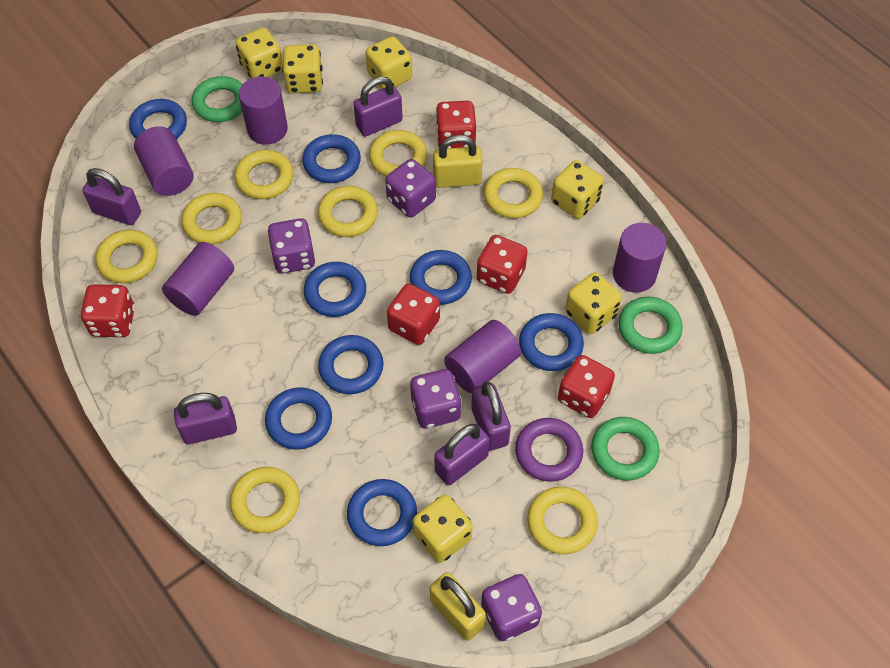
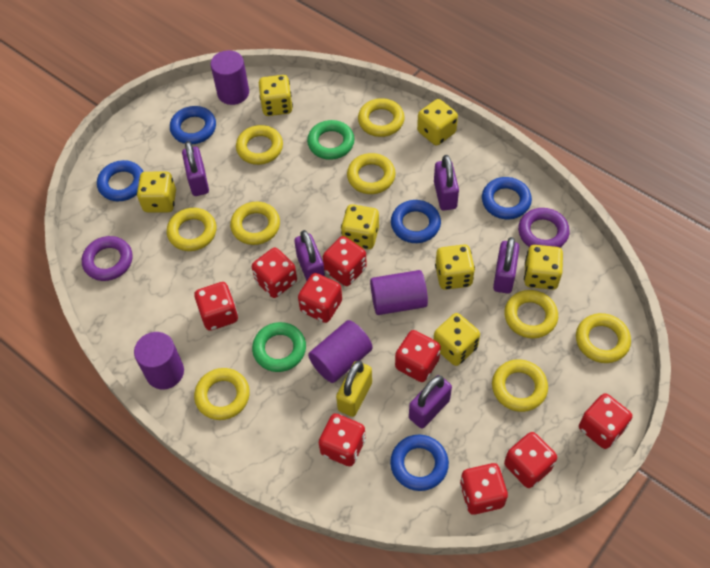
blue ring: [129,99,187,139] [265,387,332,450] [302,134,361,183] [304,262,366,317] [318,335,384,394] [347,479,417,546] [410,250,472,305] [519,313,584,371] = 8 -> [97,160,144,201] [170,106,216,144] [390,434,449,491] [391,200,441,243] [482,177,532,219] = 5
green ring: [192,76,243,122] [591,417,660,481] [618,297,683,354] = 3 -> [252,322,306,372] [307,120,355,160] = 2
purple cylinder: [134,126,193,196] [162,242,234,316] [239,77,288,145] [444,320,521,393] [613,223,666,293] = 5 -> [134,332,184,389] [210,50,249,105] [308,320,373,383] [370,270,428,315] = 4
purple dice: [268,218,316,274] [385,159,436,218] [410,369,462,428] [481,574,542,641] = 4 -> none = 0
purple ring: [515,418,583,482] = 1 -> [82,236,133,281] [518,208,570,248] = 2
red dice: [80,284,135,337] [387,284,440,345] [436,101,476,149] [477,235,528,294] [558,355,615,418] = 5 -> [194,282,238,331] [252,248,297,298] [298,273,342,323] [319,414,366,466] [323,236,367,286] [395,330,441,382] [460,463,508,515] [504,432,557,488] [579,393,632,449] = 9
yellow dice: [236,27,283,78] [282,44,323,93] [366,36,412,89] [413,495,473,563] [551,160,604,219] [565,272,622,334] = 6 -> [137,172,176,212] [259,75,293,116] [341,204,379,249] [417,99,458,146] [433,313,480,366] [435,244,475,290] [524,245,563,290] = 7
yellow padlock: [430,572,486,641] [433,135,482,188] = 2 -> [336,361,372,417] = 1
yellow ring: [96,230,158,283] [181,193,242,244] [230,467,300,533] [234,150,293,199] [318,186,378,237] [369,130,427,176] [484,168,543,218] [527,487,598,554] = 8 -> [167,208,216,251] [194,368,250,420] [230,202,280,245] [236,125,283,165] [347,153,395,194] [358,98,405,137] [492,359,548,412] [504,290,558,338] [576,313,631,363] = 9

